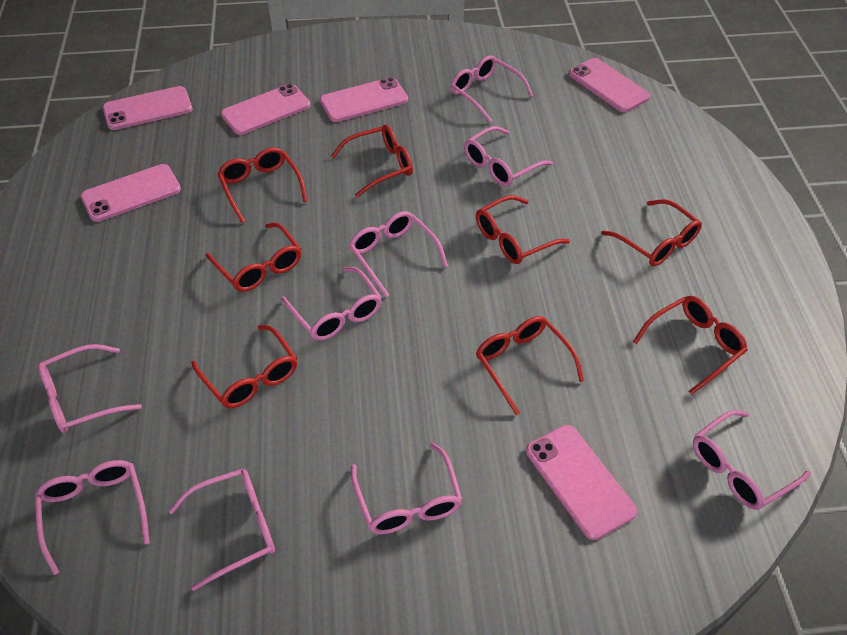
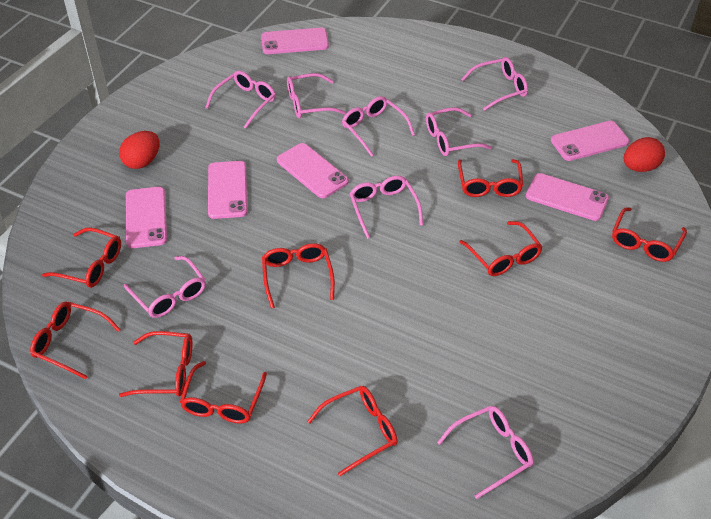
pink glasses: [35,460,150,575] [38,344,142,433] [169,468,275,591] [281,267,382,341] [349,211,448,297] [351,443,463,534] [451,55,533,122] [464,126,553,186] [693,410,811,510] = 9 -> [124,256,206,318] [205,71,276,129] [287,73,346,118] [342,96,415,157] [349,176,423,239] [426,107,492,156] [437,406,533,499] [461,57,528,111] = 8
red egg: none = 0 -> [119,131,160,169] [624,137,665,172] = 2
red glasses: [191,325,297,408] [206,223,301,292] [217,147,308,223] [331,125,413,198] [476,195,570,264] [476,316,584,415] [601,199,702,266] [633,296,748,395] = 8 -> [30,302,121,379] [42,227,121,288] [119,331,192,397] [180,361,267,424] [262,243,335,309] [307,386,398,476] [458,159,523,197] [459,221,543,276] [612,207,687,262] = 9

